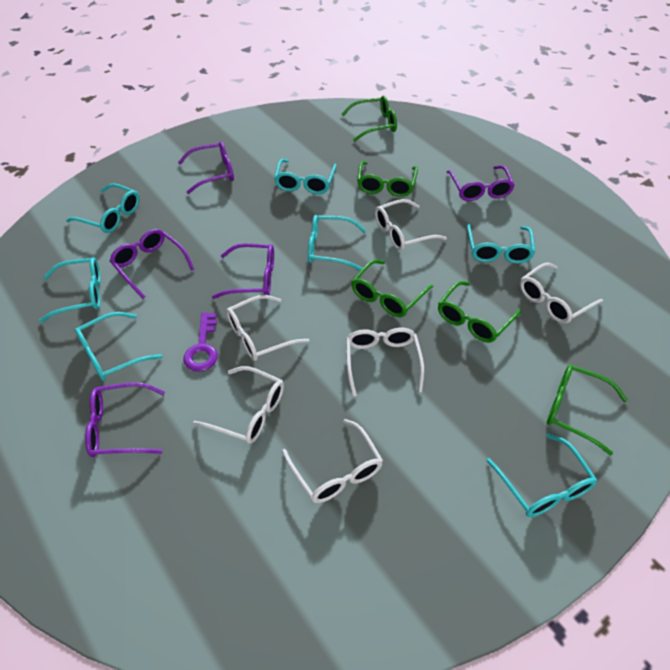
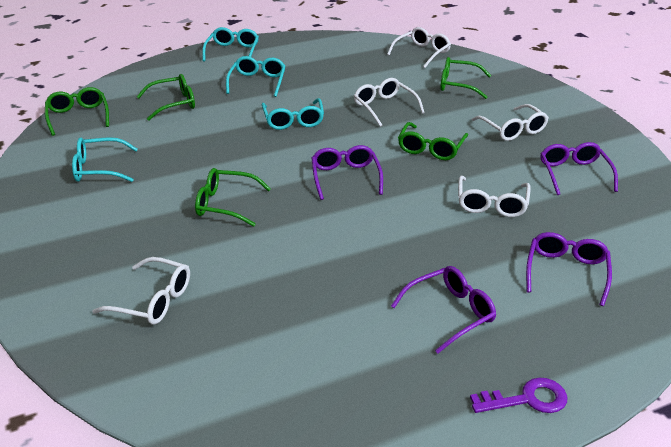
purple glasses: [85,382,165,457] [110,229,194,299] [178,141,234,194] [212,243,274,299] [447,165,515,201] = 5 -> [312,145,383,200] [391,266,496,353] [526,232,612,306] [540,142,618,195] = 4
turquoise glasses: [39,257,101,323] [66,183,139,233] [75,312,162,381] [274,159,337,194] [308,215,367,271] [467,224,535,264] [487,433,597,517] = 7 -> [72,137,138,182] [202,27,259,61] [226,56,286,97] [262,98,324,130] = 4
white glasses: [193,366,284,444] [226,295,309,361] [282,419,383,503] [346,328,424,396] [375,199,447,251] [520,263,603,324] = 6 -> [92,257,190,324] [354,78,425,127] [387,27,451,68] [458,176,531,217] [472,104,549,141] = 5

